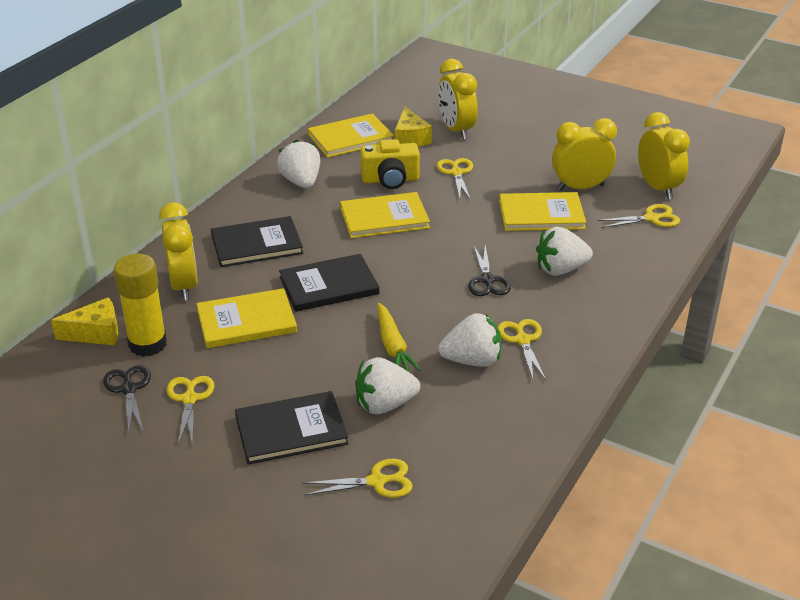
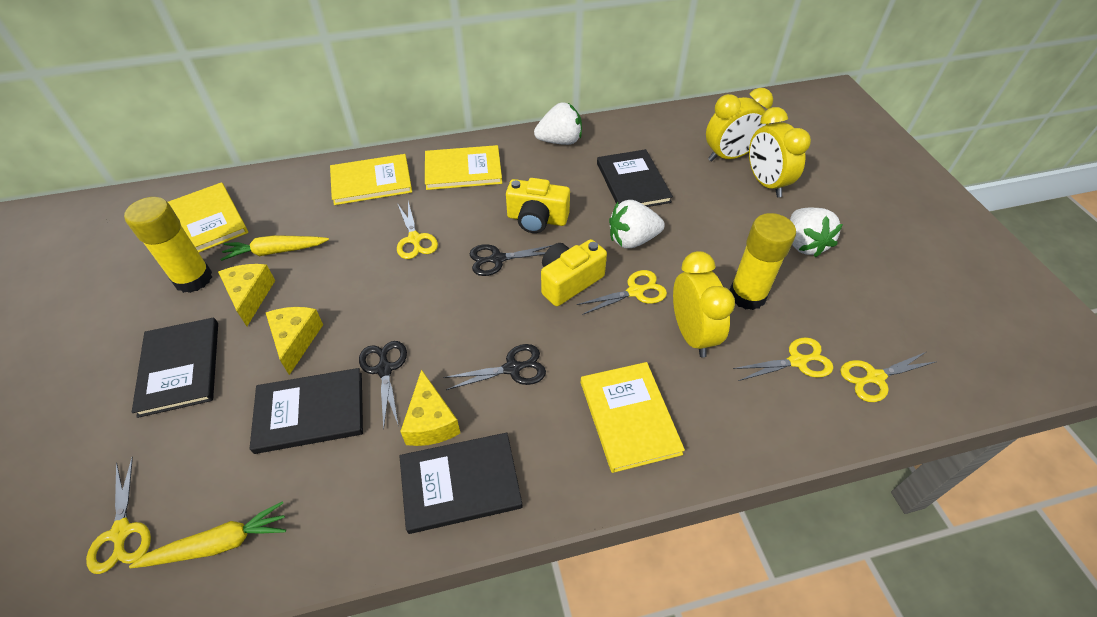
black book: [211,216,303,267] [235,391,349,465] [279,254,379,312] = 3 -> [132,318,218,418] [250,368,363,454] [400,433,523,534] [597,149,673,207] = 4
black scissors: [103,365,151,432] [468,245,511,296] = 2 -> [359,341,407,430] [443,344,546,390] [470,244,552,276] = 3
white strawberry: [277,140,320,188] [355,357,420,414] [438,313,501,367] [536,227,593,276] = 4 -> [534,102,582,145] [609,200,665,248] [790,208,843,257] = 3
yellow camera: [360,139,420,189] = 1 -> [506,178,570,233] [541,239,607,306] = 2
yellow carrot: [377,303,421,372] = 1 -> [129,501,286,568] [220,235,329,261] = 2
yellow cheese: [51,297,118,345] [395,107,432,147] = 2 -> [218,264,275,326] [266,307,323,375] [400,369,460,446] = 3
yellow clock: [159,202,198,301] [438,59,478,140] [552,118,617,191] [638,112,690,199] = 4 -> [673,251,735,358] [706,88,773,162] [749,107,811,197] = 3
yellow glue stick: [114,253,167,357] = 1 -> [124,197,212,293] [730,213,796,310] = 2

